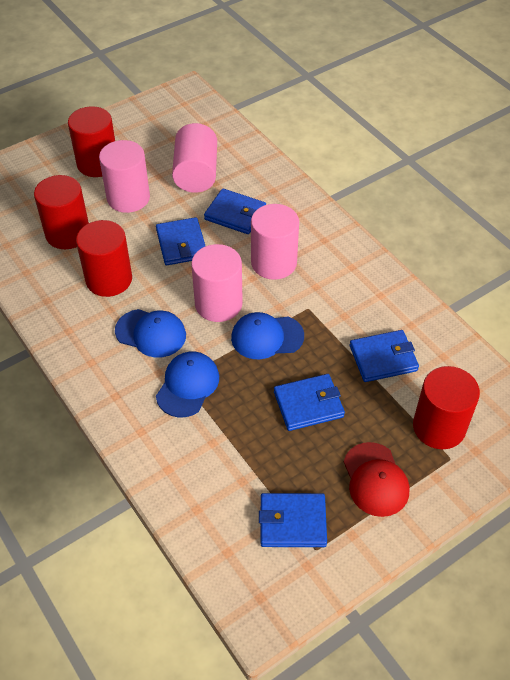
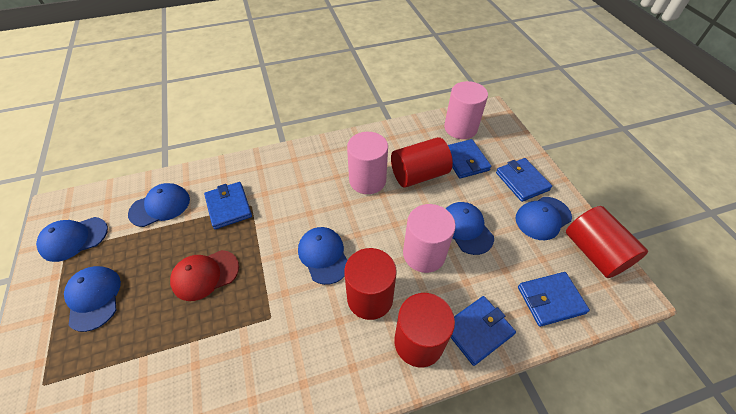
blue cap: [115,309,186,358] [156,352,219,417] [231,312,304,359] = 3 -> [36,217,108,262] [64,266,121,332] [128,183,190,227] [298,227,348,285] [446,202,494,255] [515,197,572,240] = 6
pink cylinder: [99,140,150,213] [172,123,217,193] [191,244,243,322] [251,204,299,280] = 4 -> [347,132,388,194] [403,204,456,273] [444,81,488,139] = 3

